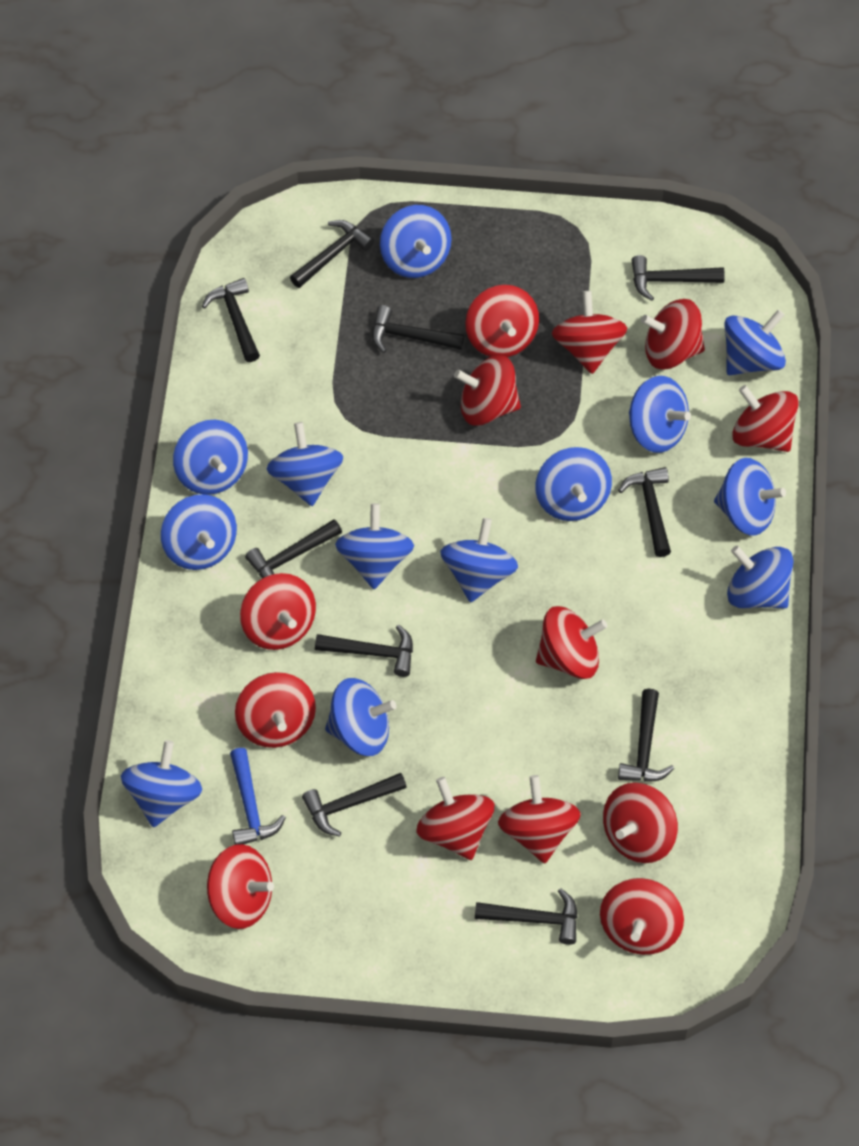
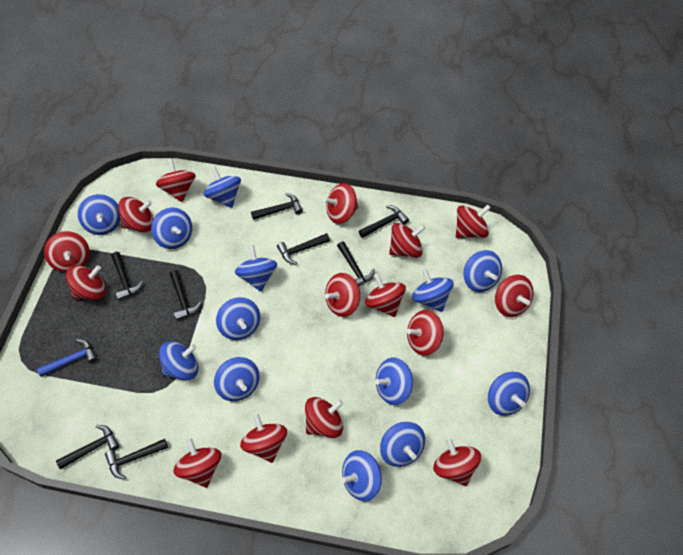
black hammer: [202,278,260,362] [245,519,342,578] [290,220,374,288] [302,773,407,837] [315,625,413,677] [372,305,464,353] [475,888,578,945] [618,467,671,557] [618,689,674,782] [632,255,725,301] = 10 -> [56,425,120,469] [105,439,168,480] [111,252,143,300] [170,270,202,320] [251,193,303,220] [277,233,330,265] [337,241,375,286] [359,205,409,238] = 8
red spinning top: [207,844,274,929] [235,672,316,748] [240,573,316,650] [416,777,494,860] [454,355,521,426] [465,285,539,357] [498,775,581,864] [536,606,607,679] [552,291,627,374] [600,878,684,955] [603,783,678,863] [641,299,705,369] [732,385,799,452] = 13 -> [44,231,90,273] [66,265,106,300] [118,197,154,232] [156,158,196,202] [173,438,221,488] [240,413,287,463] [305,397,343,438] [323,183,358,224] [325,273,360,317] [365,273,406,317] [389,223,425,258] [407,310,444,356] [433,438,481,486] [456,204,491,238] [495,275,534,317] = 15

